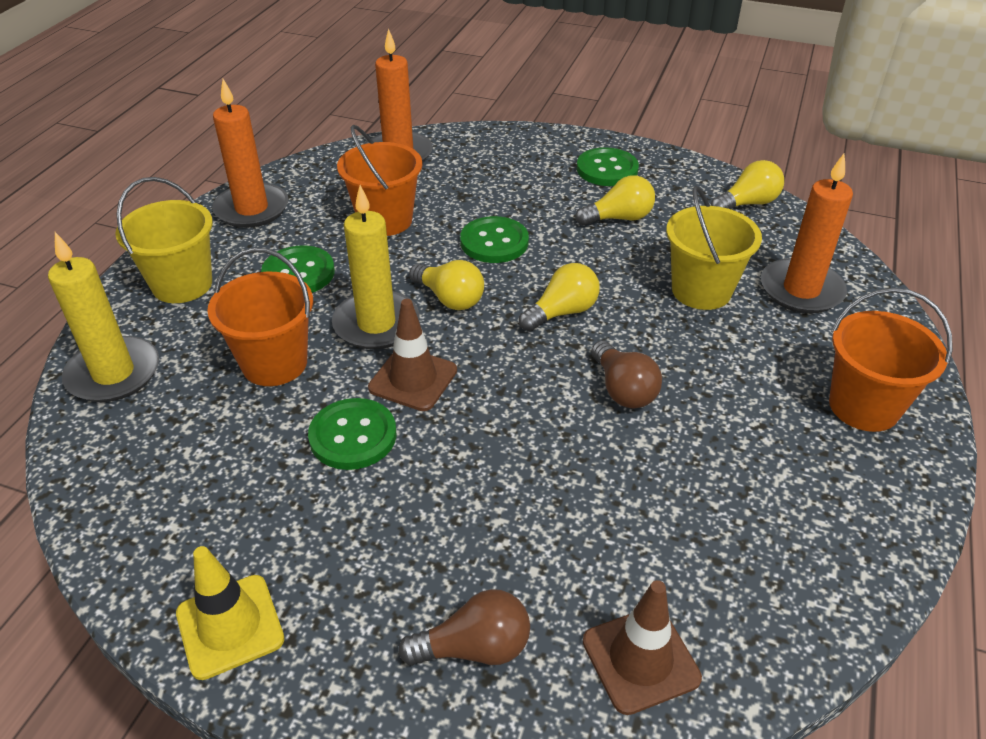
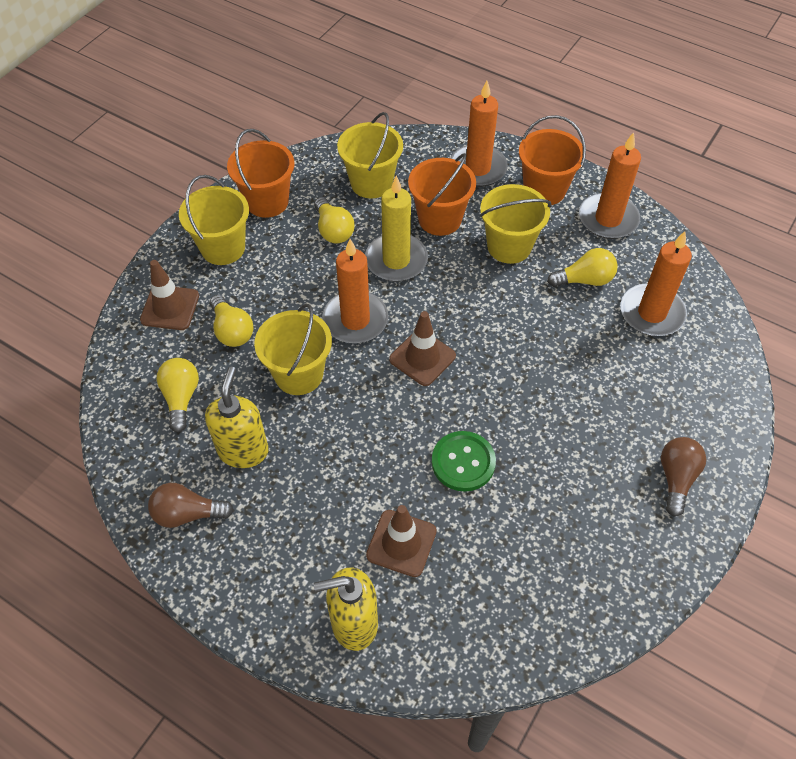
brown traffic cone: [368,299,457,411] [583,580,702,715] = 2 -> [140,260,199,330] [366,505,437,577] [389,311,456,386] = 3
green button: [261,245,335,293] [308,398,397,470] [460,216,529,263] [577,147,639,186] = 4 -> [432,431,496,492] = 1
orange candle: [212,79,288,228] [366,29,433,163] [761,153,853,313] = 3 -> [322,239,388,344] [450,81,508,187] [579,132,641,239] [620,231,692,336] = 4
yellow bucket: [115,177,213,303] [666,186,762,310] = 2 -> [179,175,249,265] [254,304,332,395] [337,112,403,199] [480,184,552,264] = 4
yellow candle: [48,232,159,402] [332,185,420,349] = 2 -> [365,176,428,282] = 1
yellow soap dispenser: none = 0 -> [205,367,269,468] [314,567,378,651] = 2
yellow traffic cone: [176,546,284,680] = 1 -> none = 0

